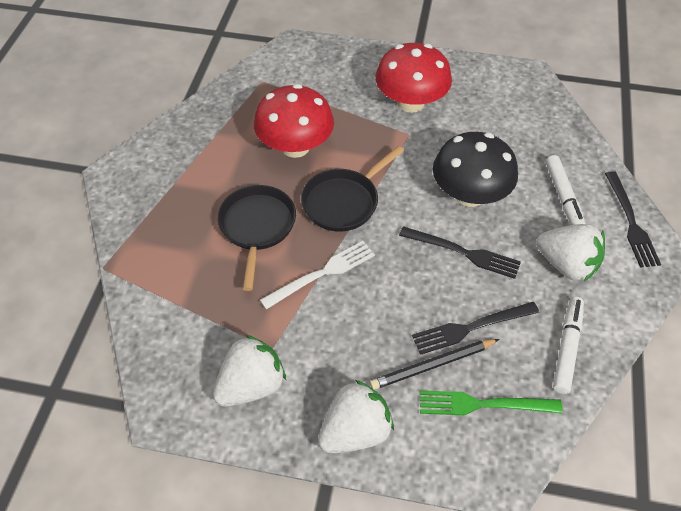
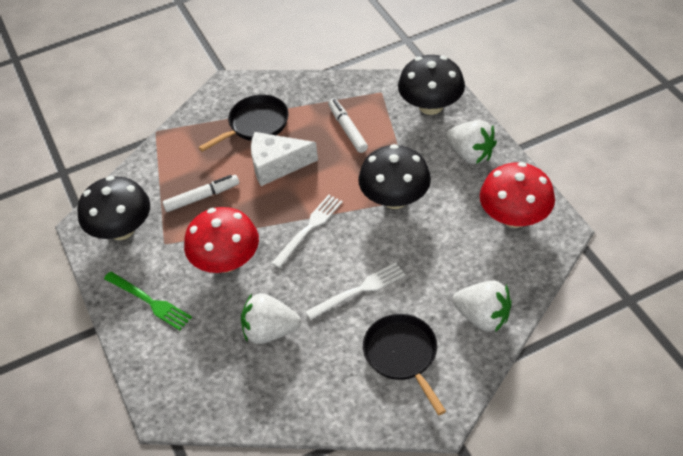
black fork: [399,226,521,279] [412,302,539,355] [605,171,661,268] = 3 -> none = 0
black mushroom: [433,132,518,207] = 1 -> [77,176,150,240] [358,144,431,209] [398,55,465,115] = 3
black pencil: [370,339,499,390] = 1 -> none = 0
white cheese: none = 0 -> [251,132,318,186] = 1
white fork: [260,241,375,310] = 1 -> [271,195,343,268] [305,262,406,320] = 2

